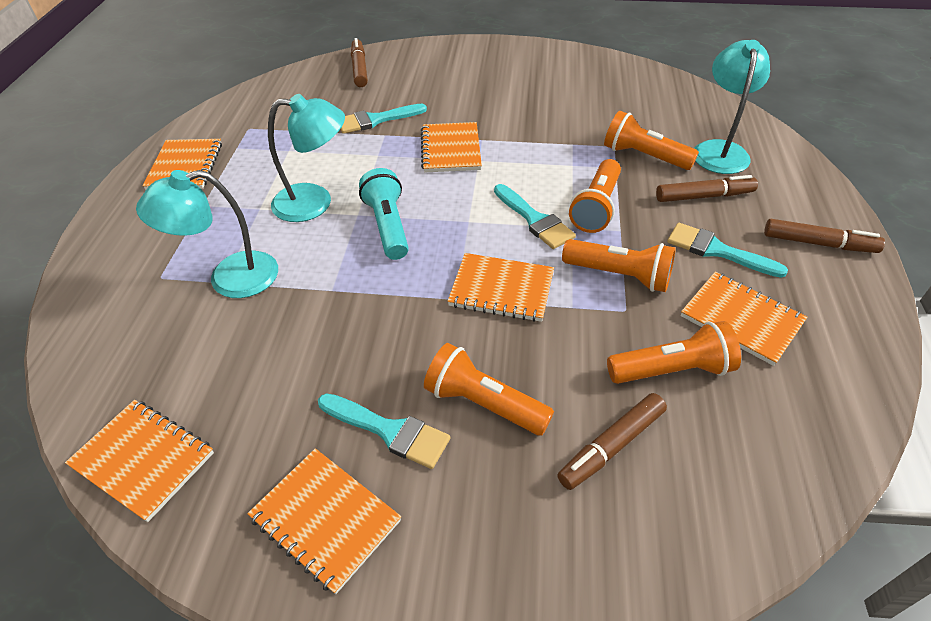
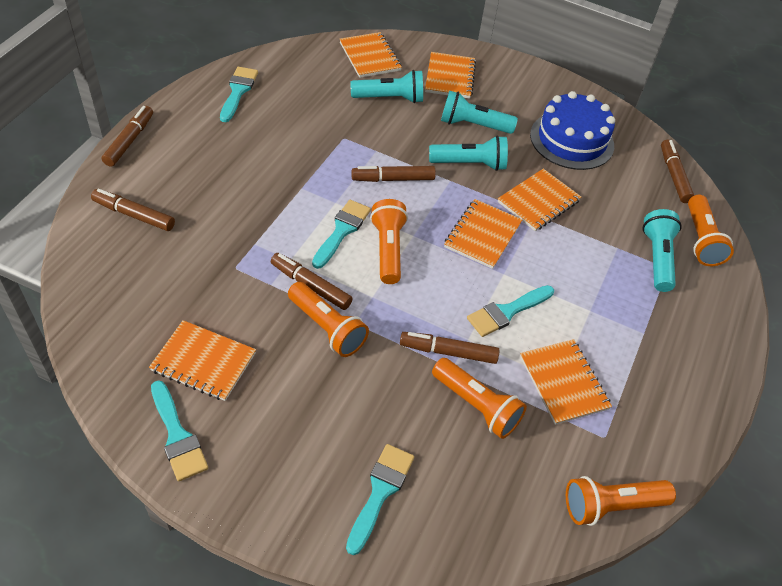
blue cake: none = 0 -> [530,91,615,170] = 1
brown marker: [351,38,368,87] [557,393,667,490] [656,175,758,202] [764,219,885,253] = 4 -> [91,189,175,231] [102,106,153,167] [271,253,353,310] [351,166,436,182] [400,332,500,364] [661,140,694,203] = 6
turquoise brush: [318,393,450,469] [341,104,427,134] [494,184,576,249] [667,223,788,278] = 4 -> [151,380,208,481] [220,67,258,122] [312,200,371,269] [346,444,414,555] [467,285,554,337] = 5
turquoise flashlight: [359,168,409,260] = 1 -> [350,70,423,103] [429,135,508,171] [441,91,518,134] [643,209,682,292] = 4
turquoise lamp: [136,170,278,298] [268,94,345,222] [694,40,770,174] = 3 -> none = 0

